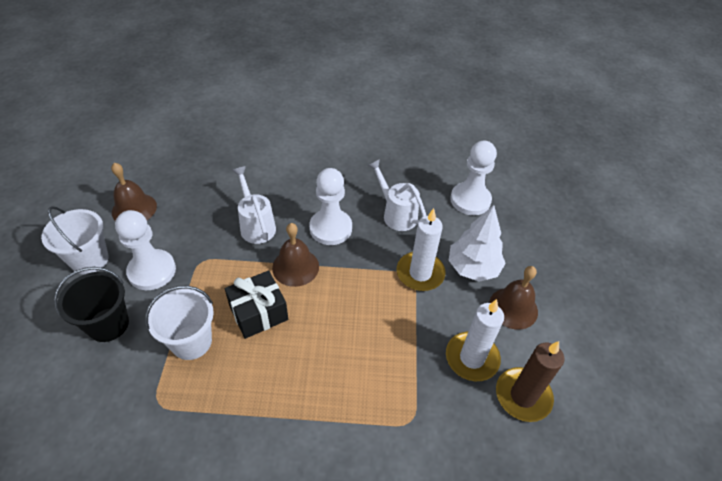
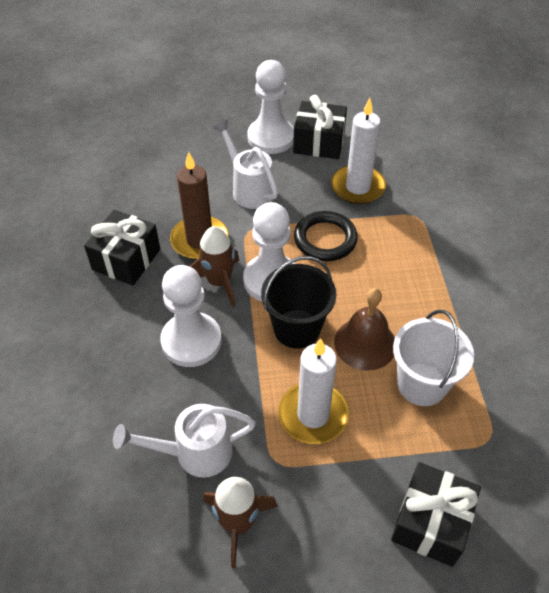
black gift: [225,271,288,339] = 1 -> [84,210,160,286] [293,95,347,159] [391,462,481,567] = 3
black ring: none = 0 -> [294,211,358,261] = 1
brown bell: [111,163,157,221] [272,223,319,287] [489,266,538,330] = 3 -> [334,288,395,370] = 1
brown rocket: none = 0 -> [189,226,239,307] [203,477,278,568] = 2
white bucket: [41,206,109,275] [145,285,214,360] = 2 -> [393,310,474,406] = 1
white tree: [449,205,506,282] = 1 -> none = 0

